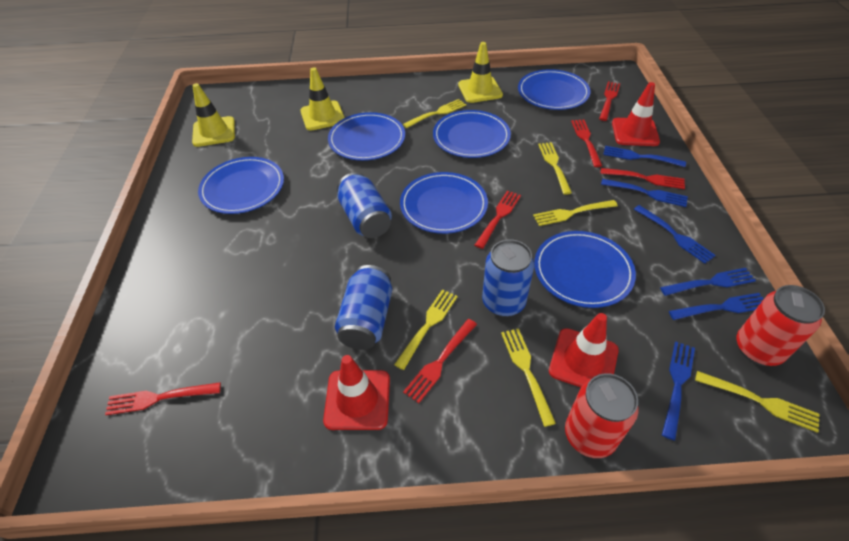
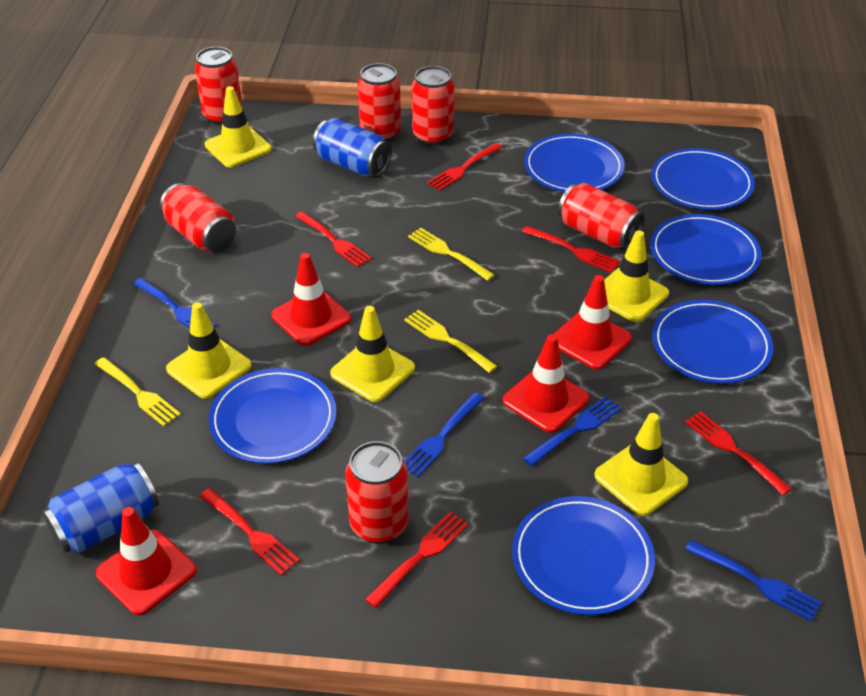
blue can: [335,265,392,350] [337,172,392,238] [482,239,534,317] = 3 -> [42,462,159,553] [313,118,392,177] = 2
blue fork: [601,179,688,207] [603,146,686,167] [634,205,716,264] [660,268,756,296] [662,341,695,440] [669,293,764,320] = 6 -> [133,278,216,329] [404,392,485,477] [523,397,622,466] [685,540,822,621] = 4
red can: [565,373,638,458] [736,285,825,366] = 2 -> [160,183,236,252] [195,47,243,125] [345,441,408,544] [357,63,401,142] [412,66,454,146] [558,182,645,249] = 6
red traffic cone: [323,355,390,430] [549,313,619,387] [612,82,660,146] = 3 -> [96,507,197,615] [271,253,351,346] [503,334,589,433] [553,275,632,370] = 4
yellow fork: [394,289,458,370] [403,99,466,128] [501,328,556,427] [533,200,618,226] [538,142,572,195] [695,371,820,433] = 6 -> [95,357,181,426] [404,310,497,373] [408,228,495,281] = 3
yellow traffic cone: [192,83,235,147] [300,67,345,131] [458,42,503,103] = 3 -> [166,302,251,399] [205,86,272,167] [330,306,415,402] [594,413,688,516] [604,230,669,322] = 5

